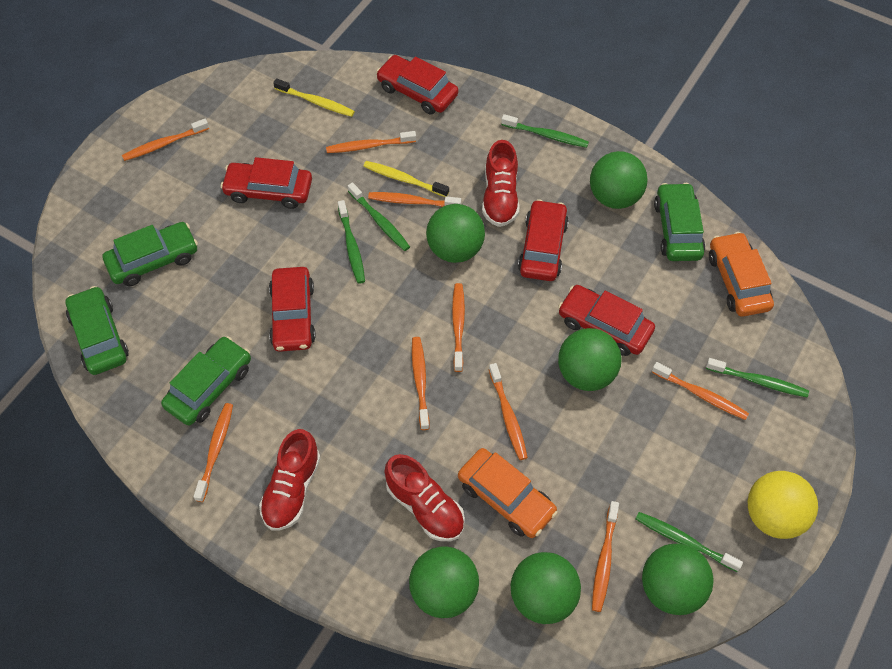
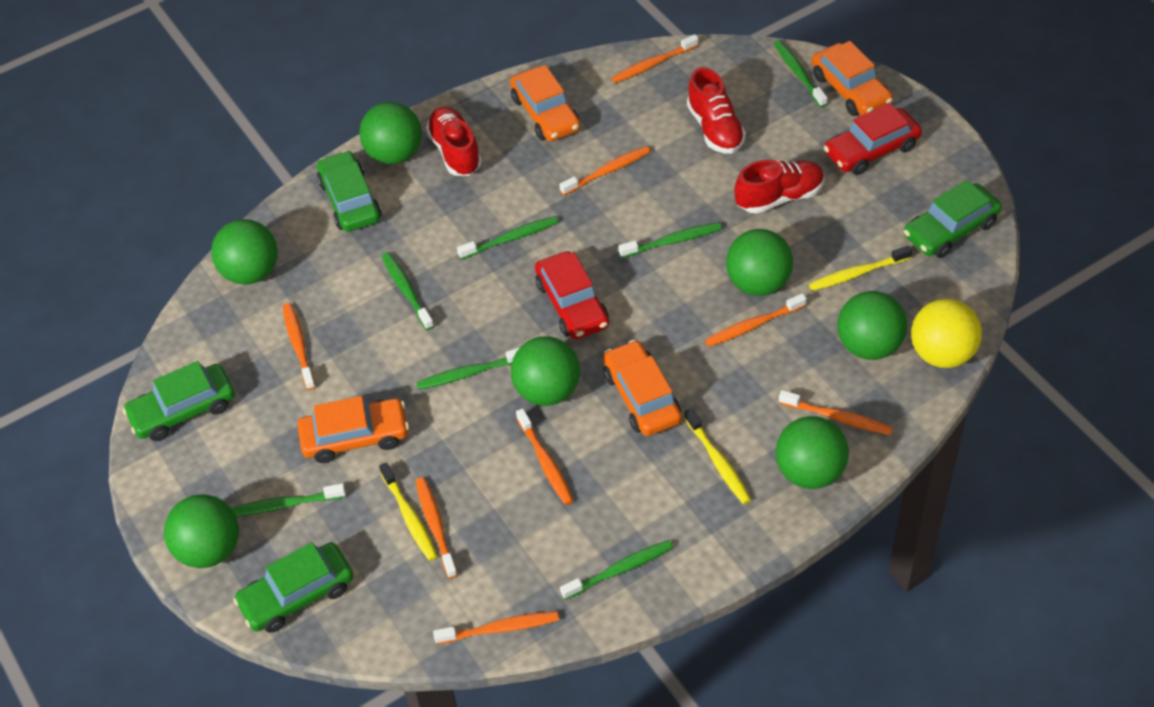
green ball: [409,546,479,618] [426,204,485,263] [511,552,581,624] [558,328,622,391] [590,151,648,209] [642,543,714,615] = 6 -> [164,494,239,568] [212,219,278,285] [360,102,422,164] [511,336,580,406] [726,229,793,296] [775,416,849,489] [837,291,907,360] = 7
green toothbrush: [338,200,365,284] [348,182,410,251] [501,114,589,148] [636,512,743,572] [706,358,809,398] = 5 -> [231,483,346,517] [382,252,434,330] [416,348,519,390] [457,216,558,260] [560,540,673,600] [619,222,722,258] [774,40,827,107] = 7
orange car: [458,448,558,538] [709,232,774,317] = 2 -> [297,396,409,463] [510,65,581,141] [603,340,682,436] [812,41,893,116] = 4
orange toothbrush: [122,119,209,161] [193,403,233,502] [326,131,416,153] [368,192,461,207] [412,337,429,430] [452,283,465,372] [489,363,528,460] [592,501,619,612] [652,362,749,420] = 9 -> [283,303,316,390] [416,477,458,579] [433,611,559,644] [516,408,574,505] [559,146,651,195] [611,34,699,83] [705,293,807,347] [779,390,893,435] = 8
red car: [221,157,312,209] [269,267,316,352] [376,55,458,115] [518,199,569,281] [558,285,655,356] = 5 -> [535,251,609,339] [824,103,922,175] = 2
yellow toothbrush: [273,78,355,117] [363,161,449,197] = 2 -> [379,462,438,561] [684,408,751,504] [809,246,912,291] = 3

